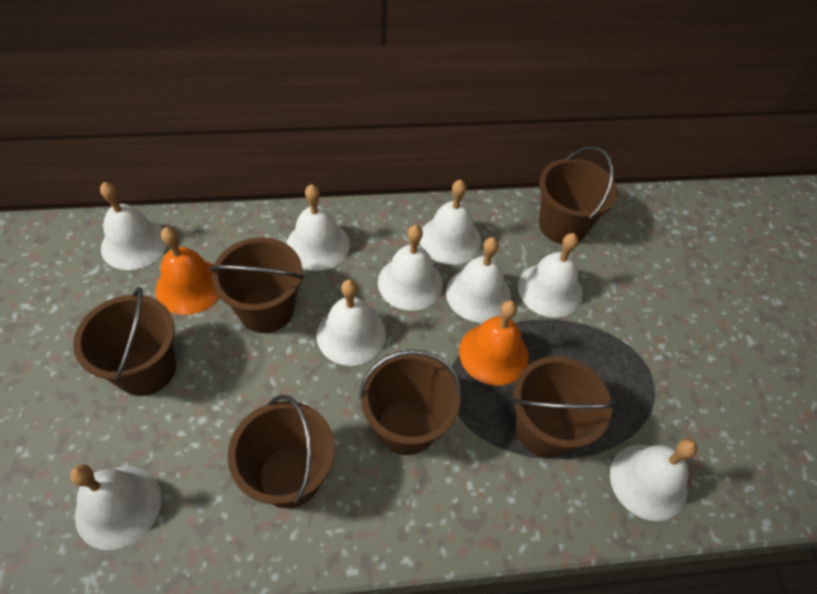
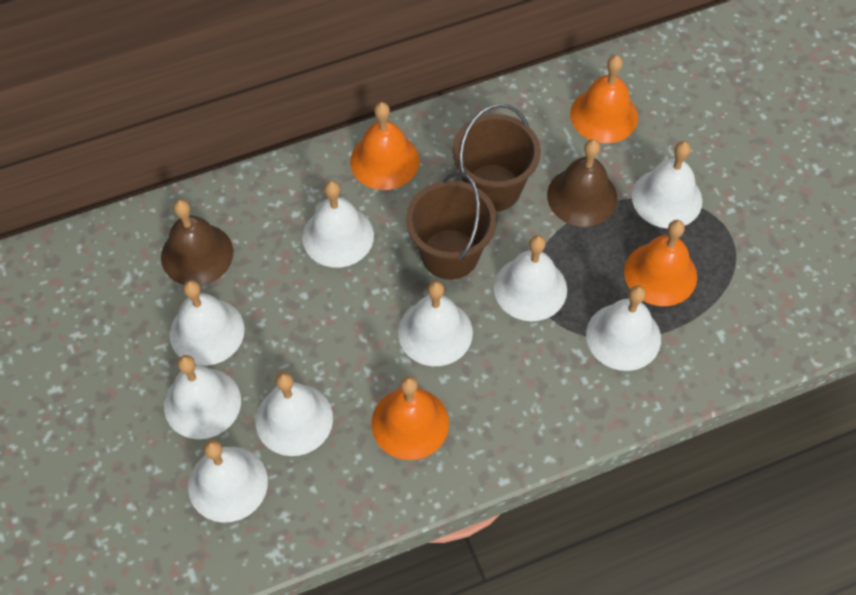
brown bell: none = 0 -> [161,199,233,286] [547,139,617,227] = 2
brown bucket: [73,287,176,396] [209,237,304,333] [227,395,335,509] [359,350,462,455] [512,356,616,458] [539,146,618,244] = 6 -> [406,172,497,280] [452,103,541,212] = 2
orange bell: [155,227,219,315] [459,300,528,386] = 2 -> [350,102,419,190] [371,376,449,460] [570,55,638,143] [624,220,697,306] = 4

